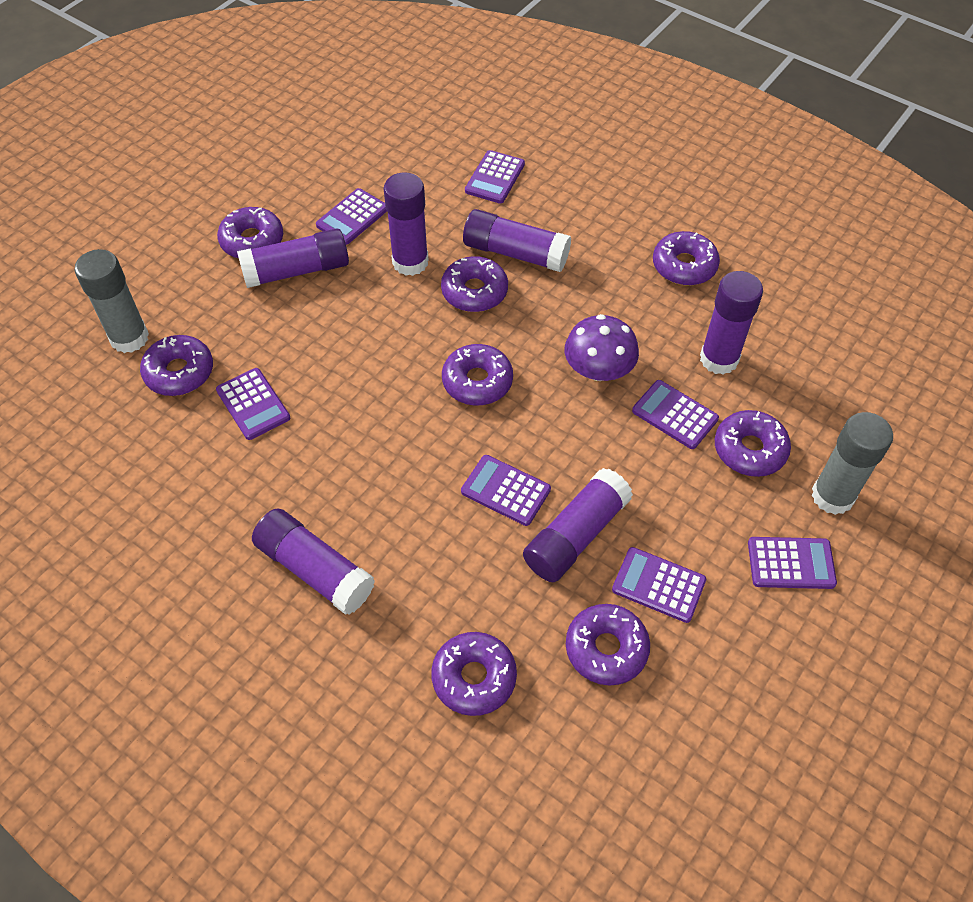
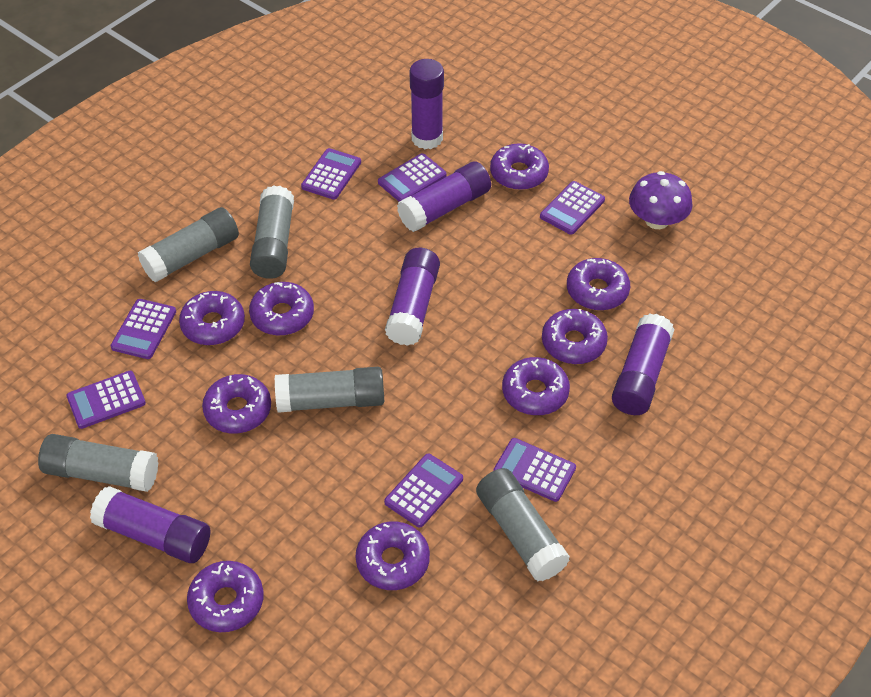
grey glue stick: [75,249,149,353] [811,412,893,515] = 2 -> [38,434,159,492] [138,207,239,282] [250,185,294,279] [275,367,384,413] [476,468,570,582] = 5
purple donut: [140,335,213,396] [217,207,283,258] [431,632,517,716] [441,256,508,312] [442,344,513,405] [566,604,650,686] [653,231,720,286] [715,410,791,477] = 8 -> [179,291,245,345] [187,561,264,632] [202,374,271,433] [249,282,314,336] [356,521,430,590] [490,143,549,190] [502,357,570,415] [542,309,608,364] [567,258,630,311] = 9
purple glue stick: [237,228,349,288] [252,509,375,615] [383,172,429,276] [463,209,571,272] [523,468,633,582] [700,271,763,375] = 6 -> [90,486,210,563] [385,248,440,346] [397,161,491,232] [410,59,444,149] [612,314,675,415] = 5

